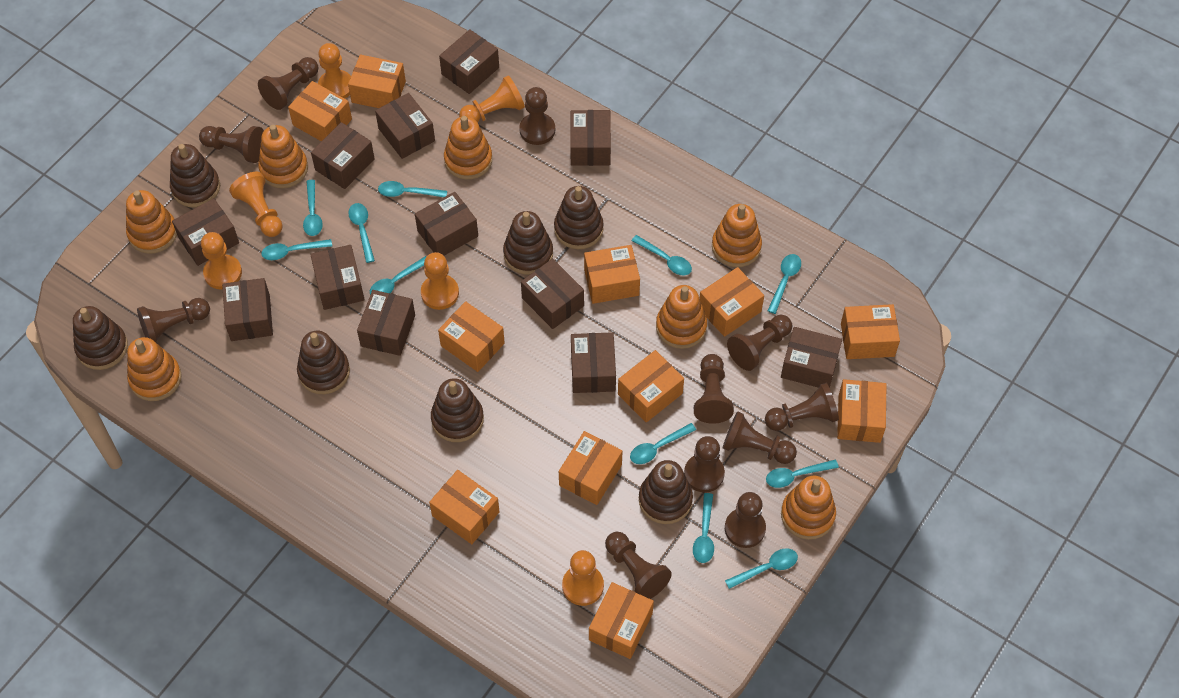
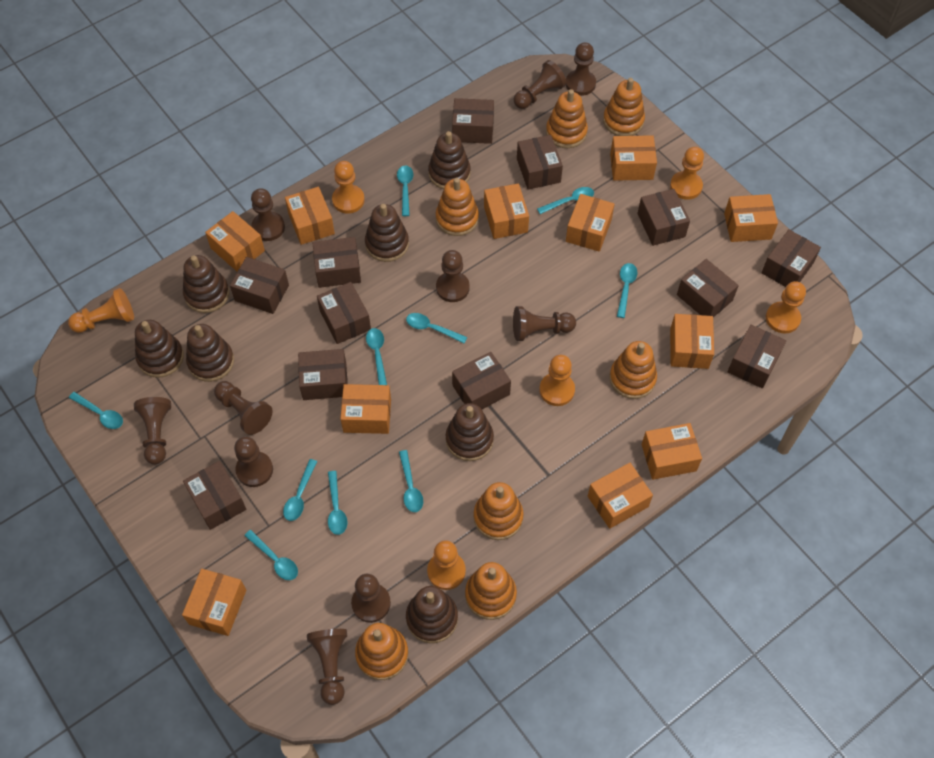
brown pawn: [137,298,210,342] [199,126,264,163] [258,57,319,110] [519,87,555,145] [605,532,672,599] [684,436,725,493] [694,354,734,424] [723,411,797,464] [725,492,766,548] [727,315,792,371] [765,383,839,431] = 11 -> [134,397,171,465] [214,381,273,435] [234,436,273,487] [251,188,285,241] [307,629,347,705] [351,574,391,623] [436,250,470,302] [513,60,566,109] [513,306,576,341] [566,42,596,96] = 10
turquoise spoon: [261,239,332,260] [303,180,323,236] [348,203,375,263] [370,256,426,295] [378,181,447,197] [630,423,696,464] [632,235,692,275] [693,493,714,563] [725,548,798,589] [766,460,839,488] [767,254,801,314] = 11 -> [69,392,123,429] [244,530,298,580] [283,459,317,521] [328,471,347,535] [366,328,387,385] [397,166,414,216] [399,450,423,512] [406,313,467,343] [537,187,594,214] [617,263,637,318] = 10

